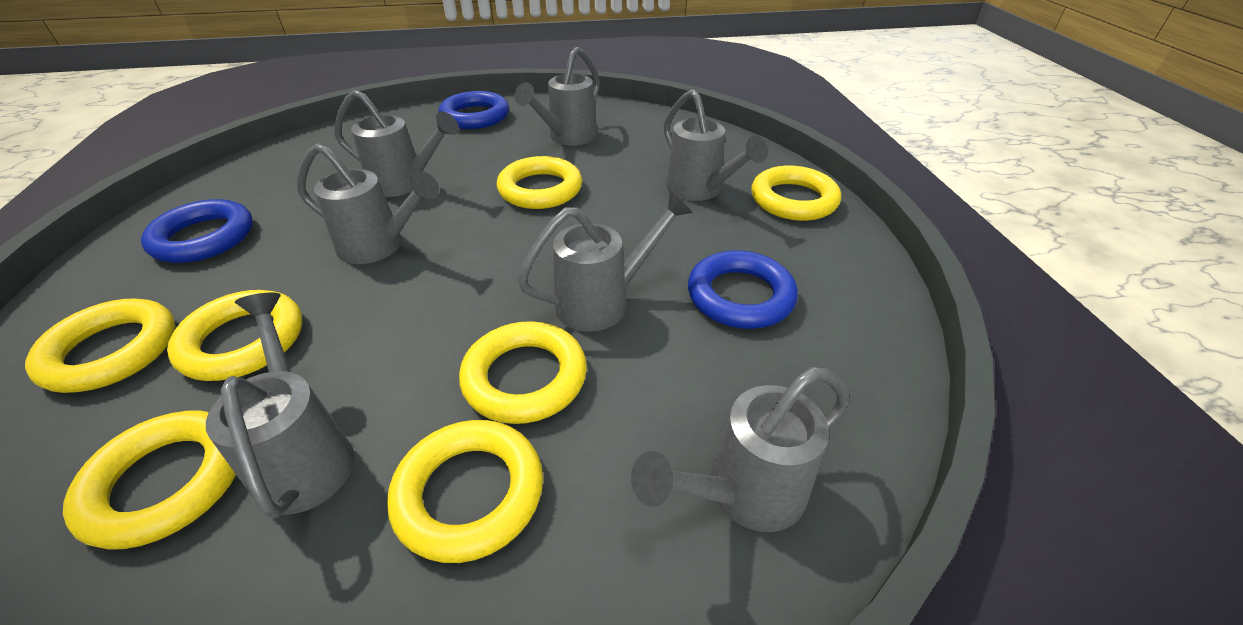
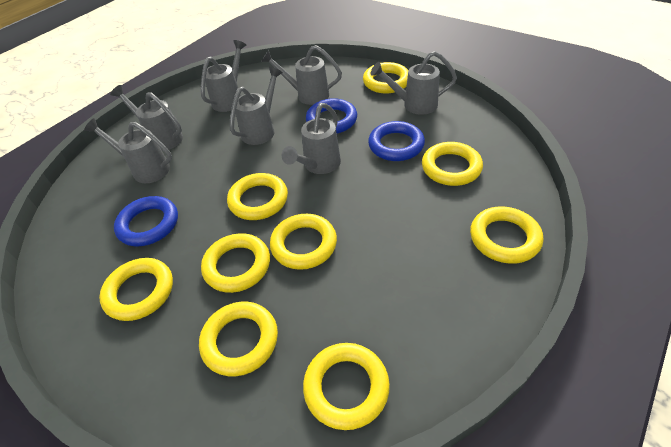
yellow ring: [25,299,175,393] [63,411,236,549] [167,290,302,381] [387,420,543,563] [459,321,587,424] [496,156,582,209] [751,166,841,221] = 7 -> [99,258,173,321] [199,302,278,376] [201,233,270,293] [227,173,288,220] [270,214,337,270] [303,343,390,430] [363,62,408,93] [422,142,483,186] [470,207,543,264] = 9

